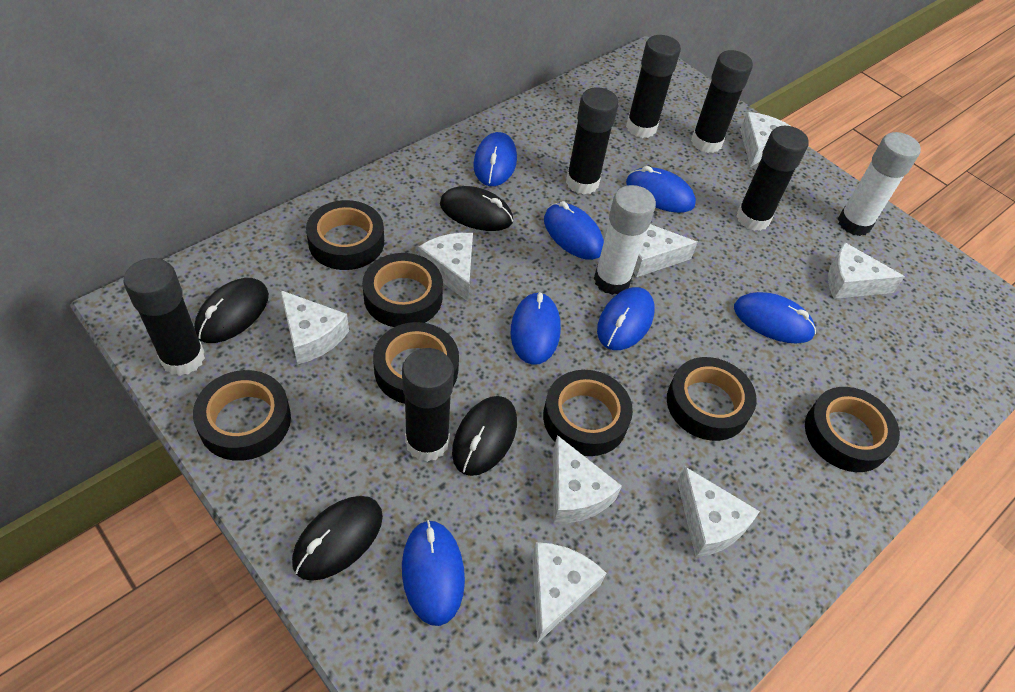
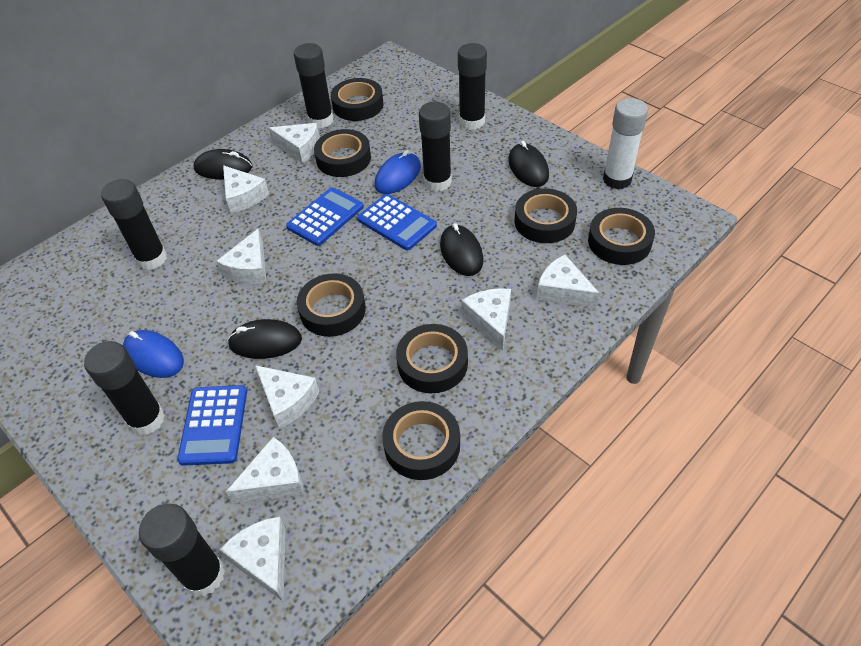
blue calculator: none = 0 -> [177,385,247,466] [286,187,364,246] [357,194,437,250] = 3
blue mouse: [402,520,465,626] [473,132,517,186] [511,292,561,365] [544,201,604,260] [597,287,655,350] [626,166,696,213] [734,292,816,343] = 7 -> [123,330,184,378] [374,150,421,194] = 2
white glue stick: [594,185,656,295] [838,132,921,236] = 2 -> [603,98,648,189] = 1

